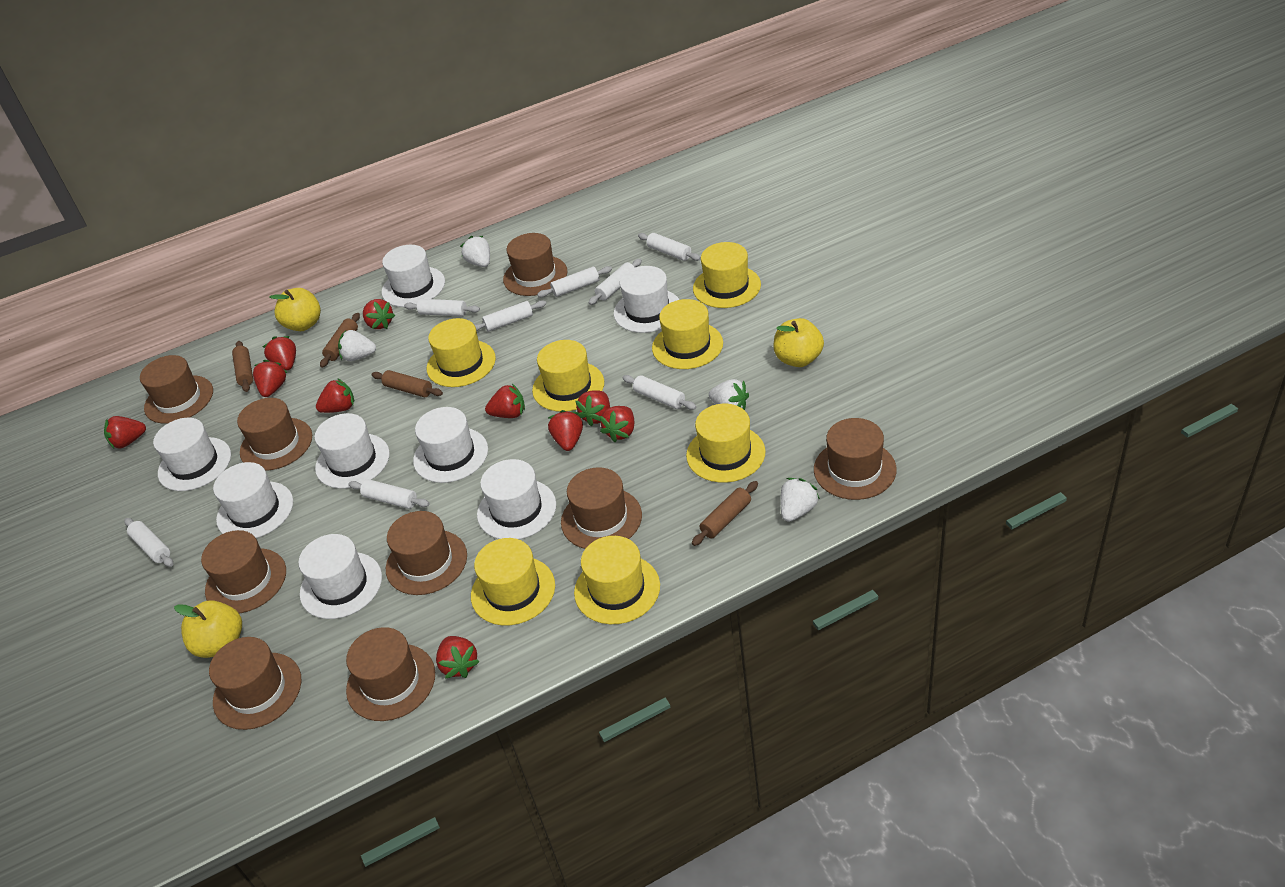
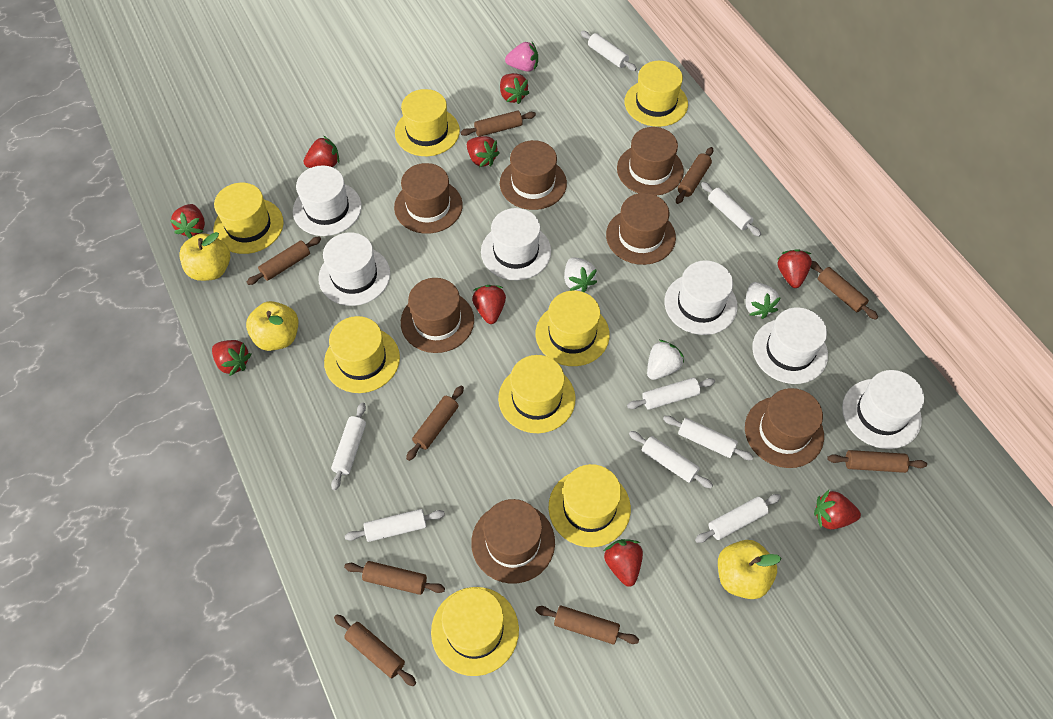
brown hat: [140,355,213,424] [201,530,286,613] [209,637,301,730] [237,398,312,471] [346,627,435,721] [386,511,467,595] [503,233,568,296] [561,467,642,549] [814,418,897,500] = 9 -> [394,163,463,234] [401,278,474,353] [471,499,555,584] [500,140,567,210] [606,193,676,265] [617,127,684,196] [745,388,824,468] = 7
brown rolling pin: [232,341,253,392] [320,313,360,368] [372,370,443,397] [692,481,758,546] = 4 -> [246,237,321,285] [334,614,416,686] [344,561,445,595] [406,386,464,461] [461,111,536,137] [535,606,639,644] [676,147,713,204] [811,261,878,320] [827,450,927,473] = 9
pink strawberry: none = 0 -> [505,42,538,72] = 1
red strawberry: [104,416,146,448] [253,360,287,397] [263,336,296,370] [316,378,354,413] [363,299,395,329] [436,636,480,679] [485,384,525,418] [548,410,583,451] [576,390,610,426] [599,406,634,442] = 10 -> [170,204,205,238] [212,340,251,376] [303,136,339,168] [467,136,500,167] [472,285,506,324] [500,73,529,104] [604,539,643,587] [778,249,812,288] [814,490,861,530] = 9
white hat: [153,418,231,491] [213,462,293,538] [298,534,382,619] [315,413,390,489] [382,245,445,307] [413,407,488,483] [477,459,556,539] [614,266,679,333] = 8 -> [293,165,361,236] [318,232,390,306] [481,208,551,280] [664,260,738,335] [752,307,828,384] [842,370,924,449] = 6
white strawberry: [338,330,376,361] [460,236,490,267] [709,379,749,410] [780,478,820,522] = 4 -> [564,257,597,292] [647,340,684,380] [746,282,781,319] = 3
yellow hat: [427,318,496,387] [471,538,555,625] [532,340,604,412] [574,536,660,624] [652,299,723,369] [686,404,766,483] [693,242,761,308] = 7 -> [213,183,284,254] [324,316,400,393] [395,89,460,156] [431,587,519,676] [498,355,576,433] [535,291,610,366] [549,464,631,547] [625,61,688,127] = 8

